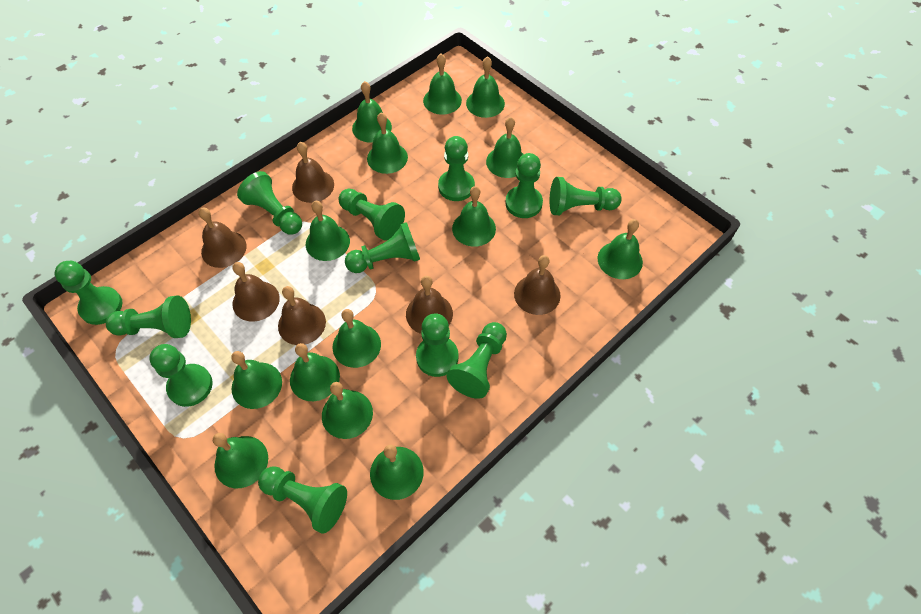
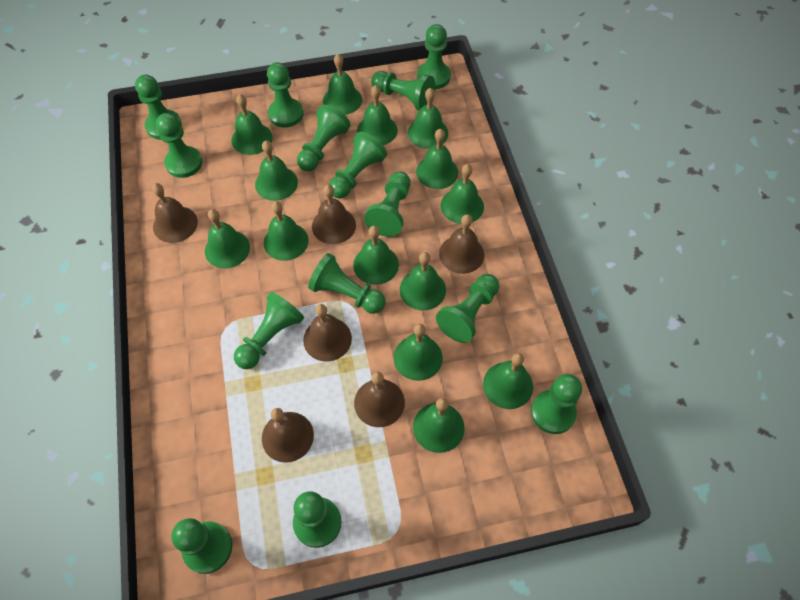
green pawn: [55,261,122,325] [106,296,191,338] [149,344,213,407] [237,171,302,235] [258,466,347,534] [339,189,405,241] [345,222,420,273] [416,313,459,377] [438,136,475,201] [446,322,507,399] [505,153,543,218] [549,177,622,215] = 12 -> [135,75,182,140] [156,113,202,178] [171,518,232,574] [234,292,304,369] [267,62,303,128] [293,491,341,548] [297,105,350,171] [308,253,385,314] [329,132,387,199] [364,172,411,237] [371,71,435,110] [417,24,451,89] [436,274,499,343] [531,374,582,434] = 14

